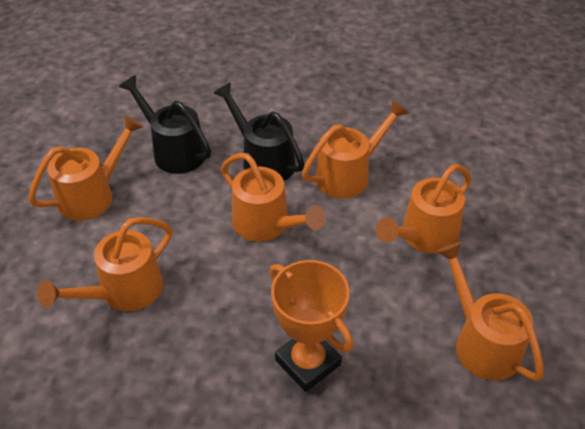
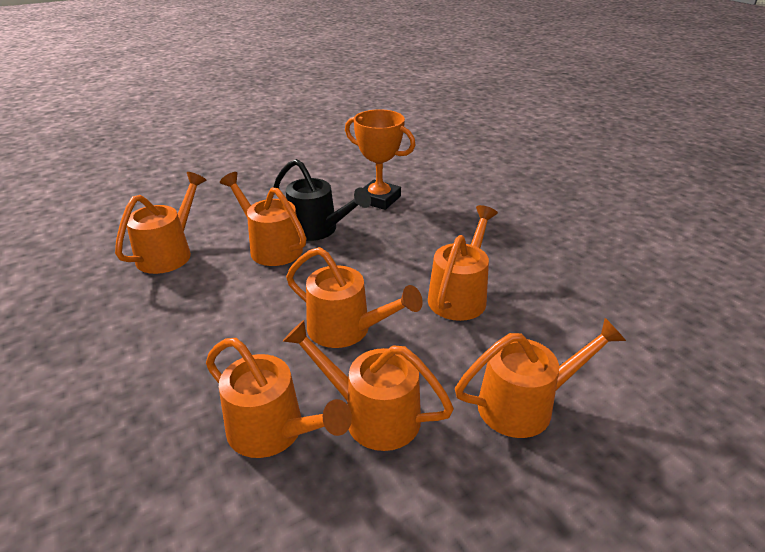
black watering can: [119,75,211,174] [213,82,305,181] = 2 -> [274,159,371,241] = 1
orange watering can: [28,115,143,221] [37,217,172,311] [221,153,326,242] [302,100,408,199] [376,164,472,254] [436,242,544,381] = 6 -> [115,172,206,274] [206,338,352,458] [220,172,306,266] [283,320,454,451] [286,247,423,348] [428,205,498,321] [455,318,626,438] = 7

